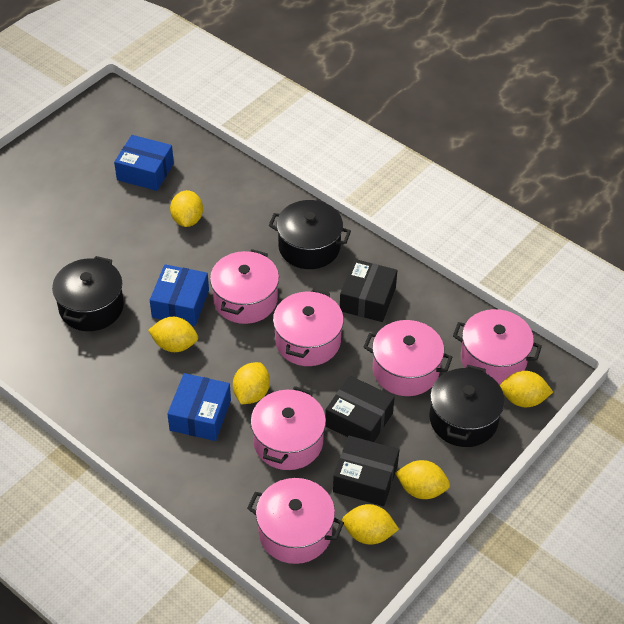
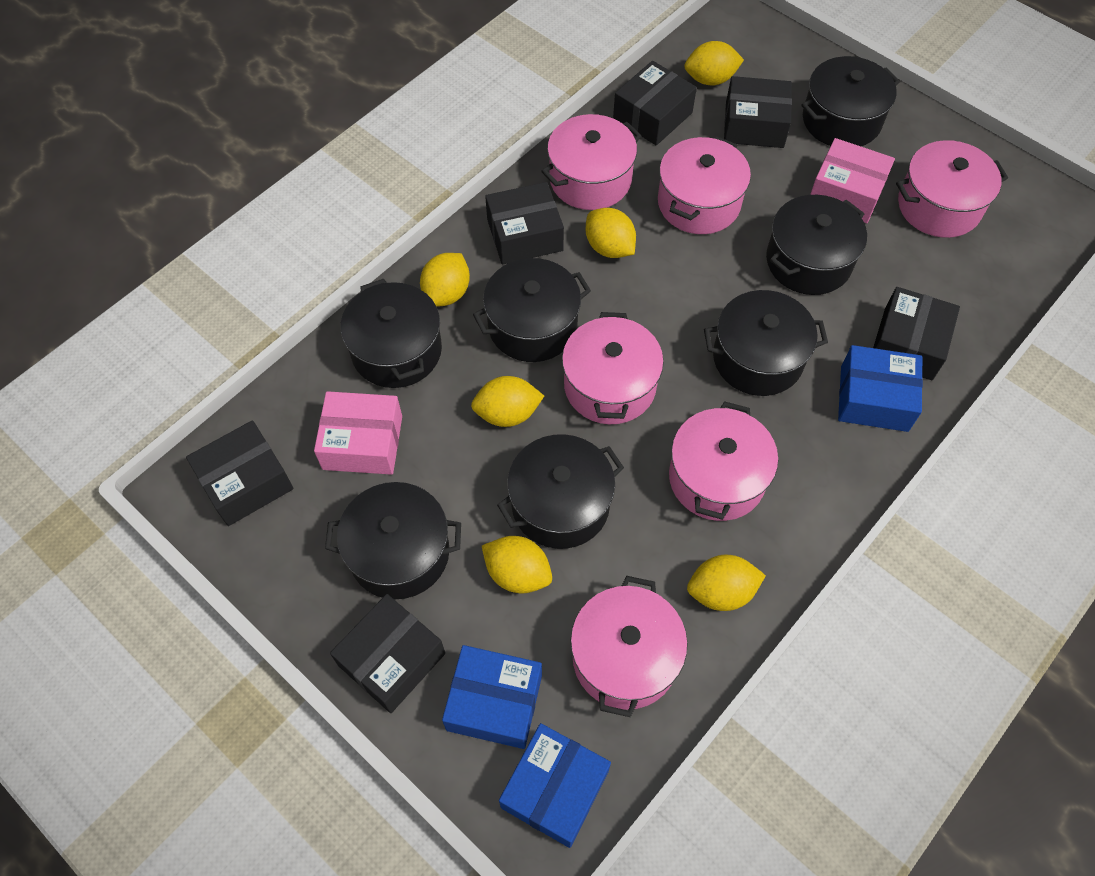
black box: [325,375,395,442] [333,436,399,506] [340,259,397,322] = 3 -> [186,420,293,526] [330,594,445,713] [485,182,564,265] [613,61,697,146] [724,76,792,148] [873,287,960,380] = 6
black pot: [52,256,124,331] [268,200,351,269] [429,365,505,447] = 3 -> [325,482,461,599] [341,279,442,388] [473,258,591,362] [497,434,624,549] [704,290,828,396] [766,195,867,295] [801,56,900,146] = 7
pink box: none = 0 -> [314,391,402,475] [810,138,895,223] = 2

